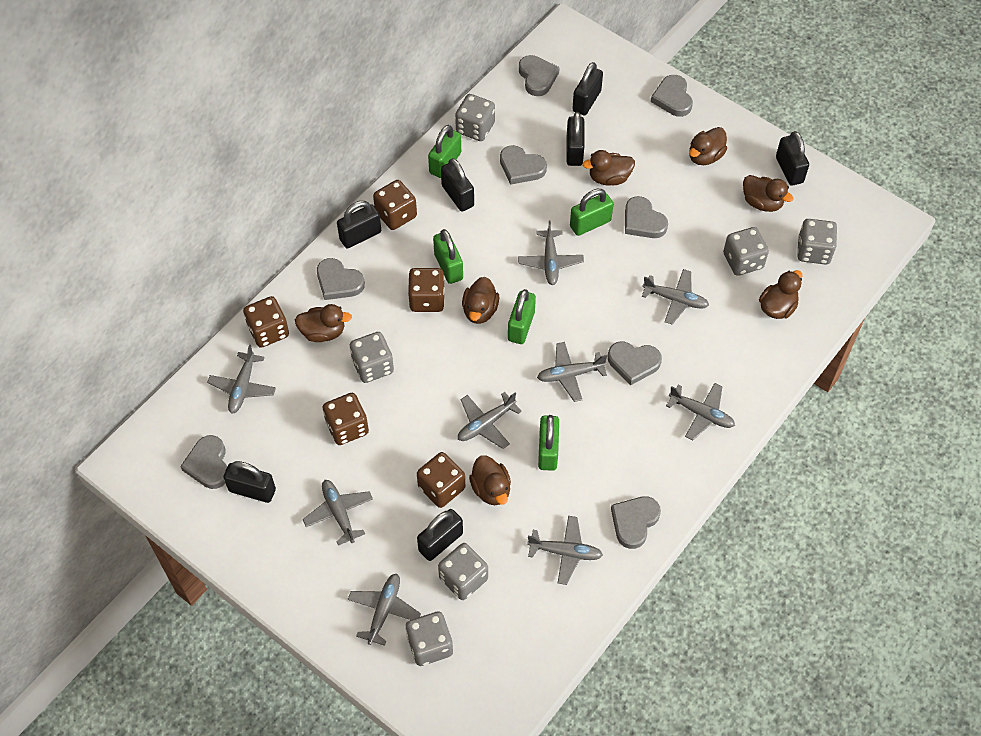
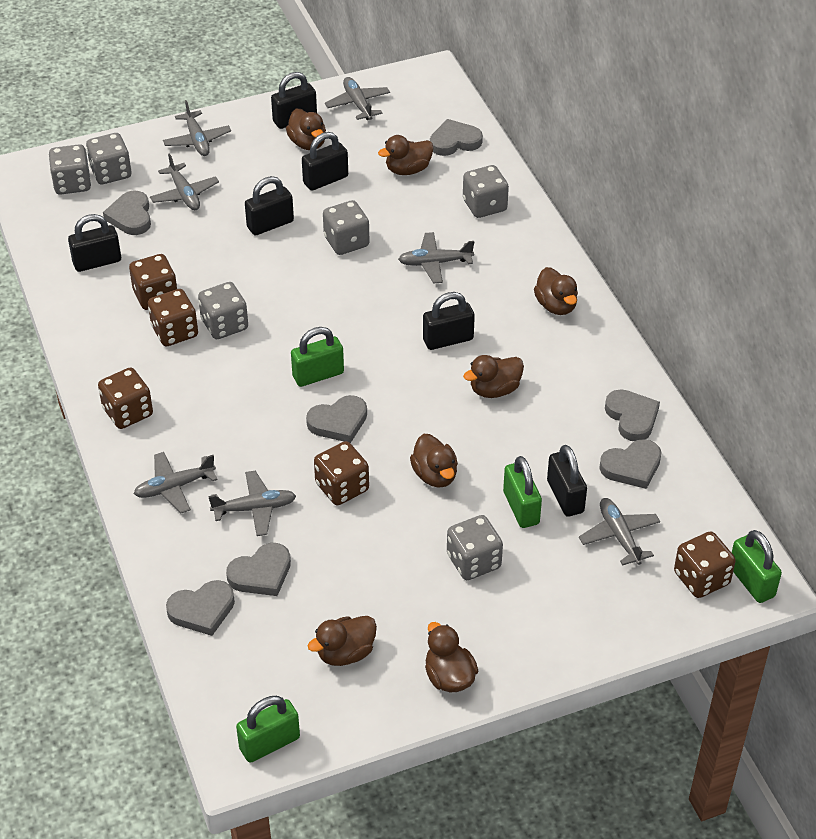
black padlock: [223,461,276,503] [337,201,381,248] [417,509,463,561] [441,158,474,212] [566,112,584,166] [572,62,603,116] [776,131,809,186] = 7 -> [68,214,121,272] [245,176,294,235] [271,72,317,129] [302,132,348,191] [423,292,475,350] [547,445,587,517] = 6
green padlock: [428,125,461,178] [433,229,463,284] [508,289,536,344] [538,415,559,471] [570,189,613,236] = 5 -> [236,696,300,763] [291,327,344,387] [503,456,542,528] [732,530,782,603] = 4
grey heart: [180,435,227,489] [317,258,365,300] [500,145,547,185] [519,55,560,96] [608,341,662,385] [611,496,661,549] [625,196,668,238] [651,75,693,117] = 8 -> [103,191,151,235] [166,580,235,636] [226,543,291,596] [306,395,367,443] [430,119,483,156] [599,439,662,489] [605,389,660,441] = 7
grey plane: [207,345,276,414] [303,480,373,546] [348,574,421,646] [458,392,522,449] [518,220,584,285] [527,516,603,585] [537,342,607,402] [642,269,709,325] [666,383,735,440] = 9 -> [134,452,218,513] [150,153,219,210] [163,100,231,156] [208,471,296,536] [325,77,390,120] [398,232,474,283] [579,498,660,566] = 7

